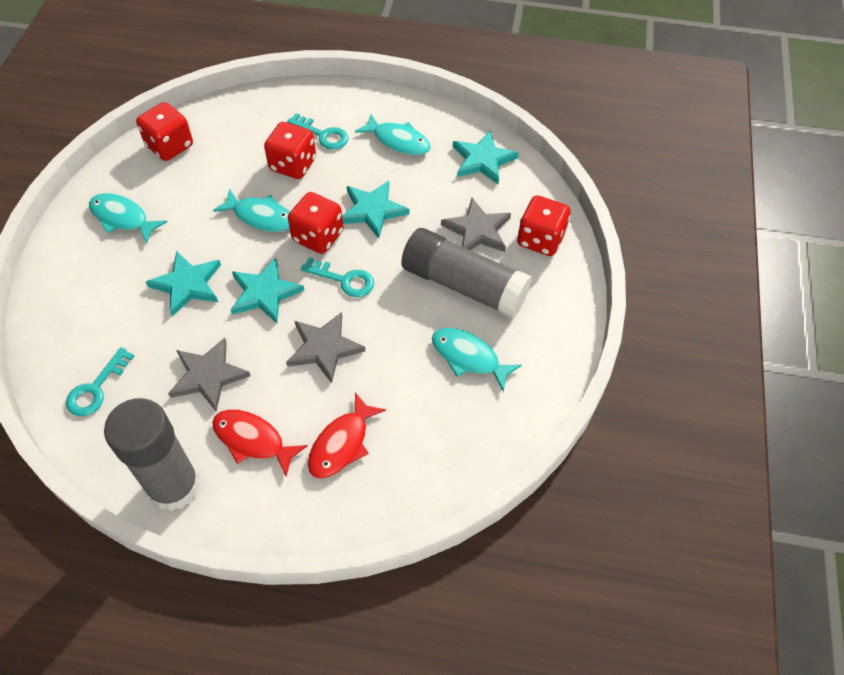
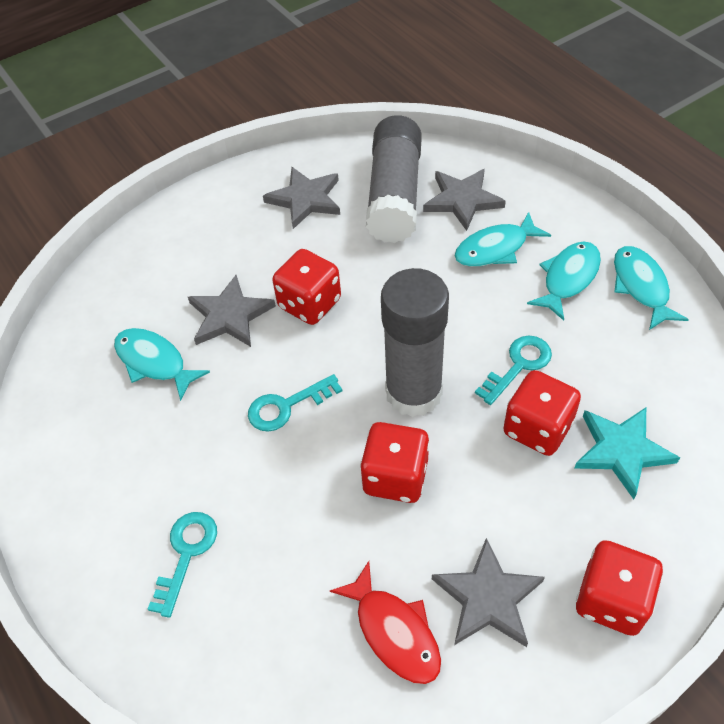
grey star: [168,338,251,411] [286,312,365,383] [441,198,511,252] = 3 -> [188,275,276,347] [263,167,340,229] [423,169,506,231] [432,538,545,647] = 4
red fish: [212,410,308,476] [308,392,386,479] = 2 -> [330,561,441,684] = 1
turquoise star: [146,251,221,316] [230,258,305,323] [342,181,409,239] [453,131,519,184] = 4 -> [574,408,680,499] = 1

